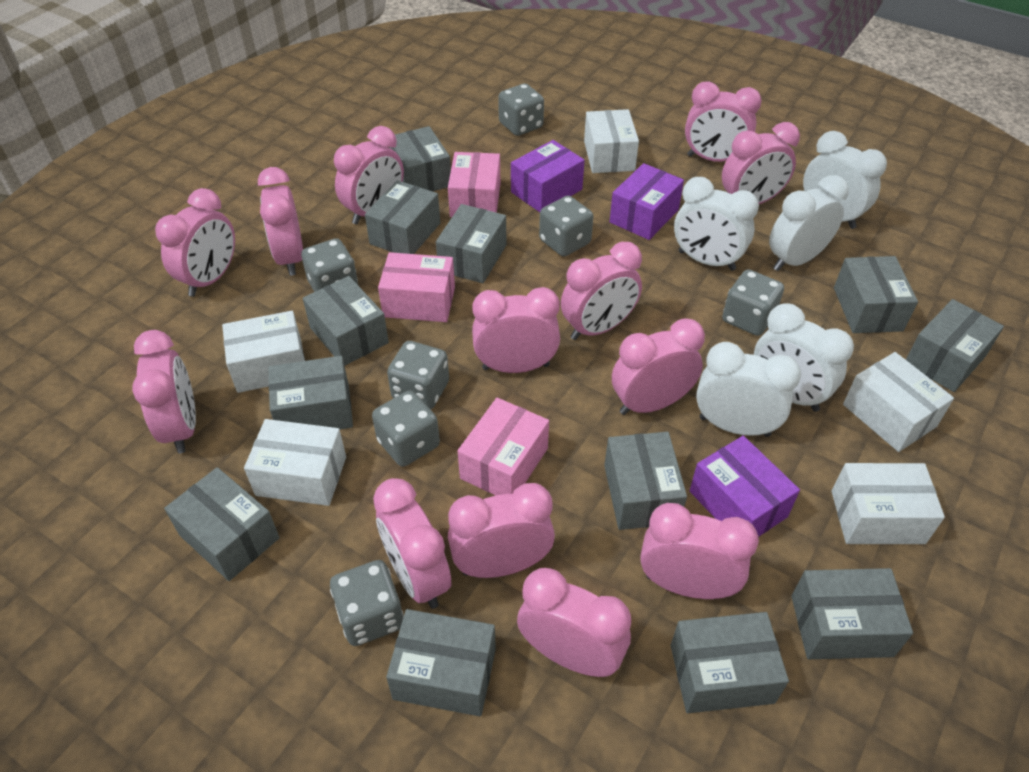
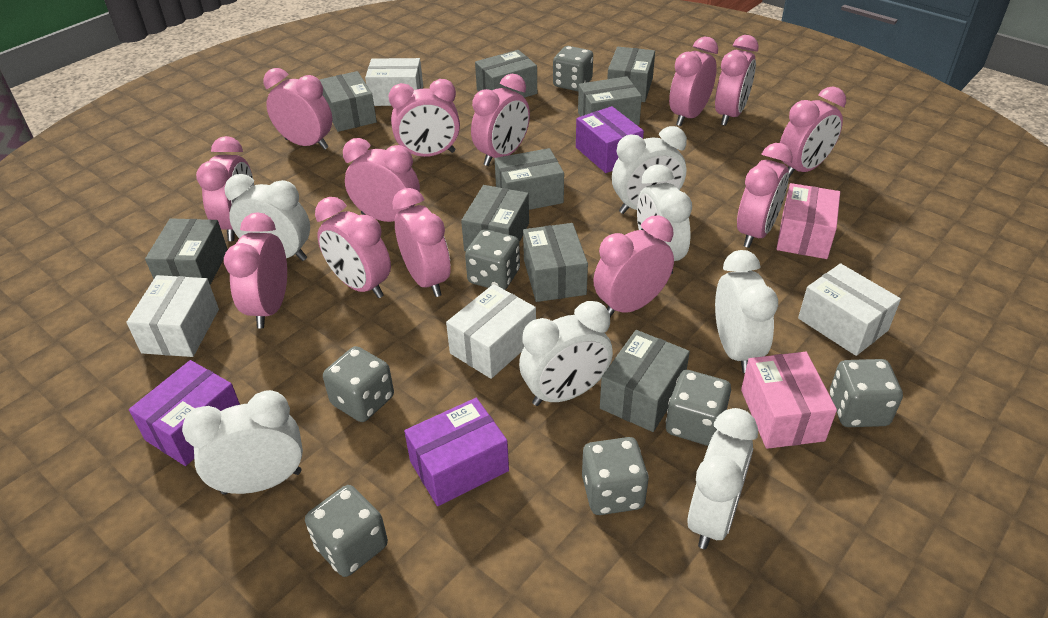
grey box: [164,467,280,581] [268,356,353,429] [303,276,389,366] [365,180,440,254] [386,609,496,716] [389,126,451,191] [436,204,506,283] [604,432,687,530] [671,612,789,713] [791,568,913,659] [834,256,918,333] [906,299,1004,392] = 12 -> [145,218,228,285] [320,71,377,132] [461,185,529,251] [475,50,537,98] [495,148,564,210] [523,223,588,302] [578,76,642,125] [600,330,690,432] [607,47,655,102] = 9
pink box: [378,252,455,322] [448,152,500,217] [458,398,549,496] = 3 -> [741,352,837,449] [777,183,840,259] = 2
white box: [222,311,305,393] [244,419,346,506] [584,109,639,173] [832,463,945,544] [843,352,954,452] = 5 -> [126,275,219,357] [365,58,423,106] [446,284,536,379] [798,263,901,356] = 4
white clock: [674,177,759,271] [696,342,801,437] [754,303,854,412] [769,175,849,271] [803,131,887,229] = 5 -> [182,390,303,495] [224,174,310,261] [519,301,613,406] [612,126,687,214] [637,165,692,274] [687,408,758,549] [715,250,778,373] = 7

